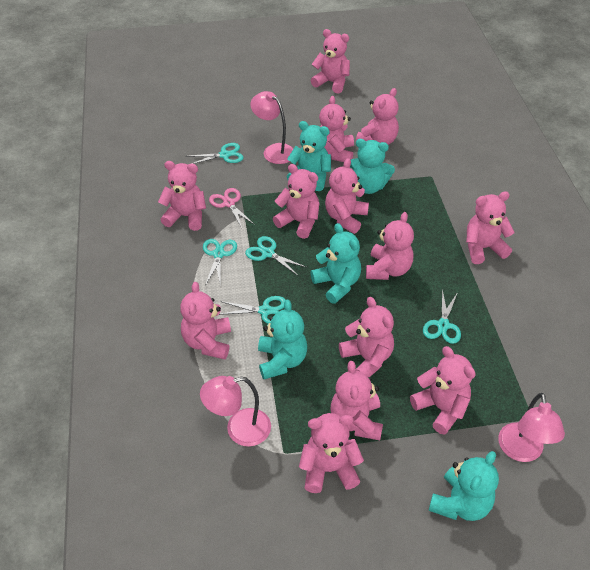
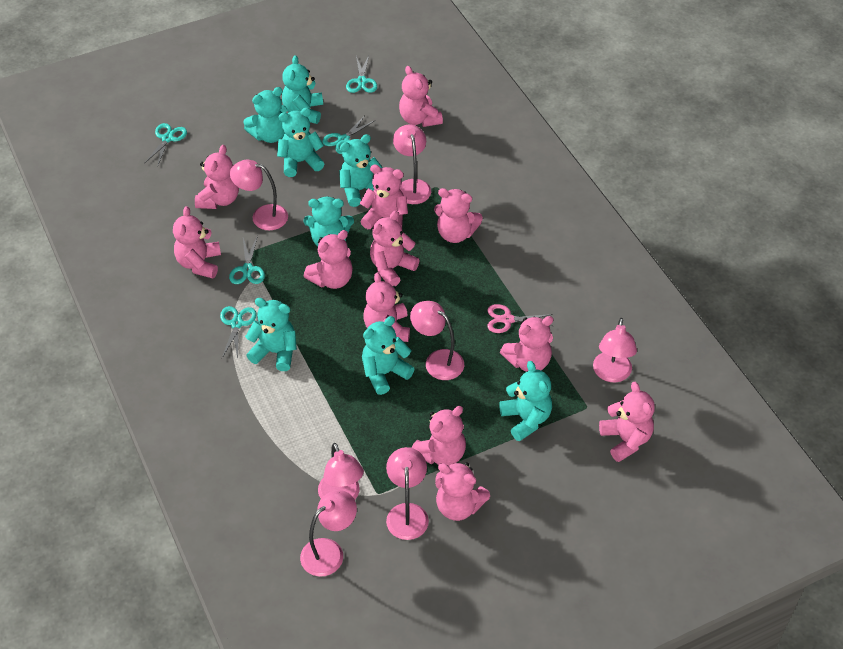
pink lamp: [200,376,271,447] [250,91,294,164] [498,393,565,462] = 3 -> [230,160,288,230] [300,490,357,577] [318,443,364,499] [386,447,429,540] [393,124,431,204] [410,301,464,380] [593,318,637,382] = 7
pink teddy bear: [158,161,206,231] [180,282,231,359] [273,164,320,239] [299,413,364,493] [311,29,350,94] [319,96,354,162] [325,158,369,234] [330,361,383,440] [339,297,394,377] [356,88,399,145] [366,212,414,280] [410,346,476,435] [466,191,515,264] = 13 -> [173,206,221,278] [195,145,239,209] [304,230,353,289] [360,165,408,229] [363,272,410,342] [370,211,420,286] [399,66,443,127] [412,406,466,466] [434,188,483,243] [435,462,490,521] [500,316,553,372] [599,382,655,462] = 12
turquoise teddy bear: [258,300,307,379] [287,121,331,191] [310,223,361,304] [350,139,395,194] [429,451,499,521] = 5 -> [243,87,287,143] [245,298,297,371] [277,108,324,177] [282,55,323,124] [303,196,354,247] [339,134,383,207] [362,316,414,395] [499,361,552,441] = 8

